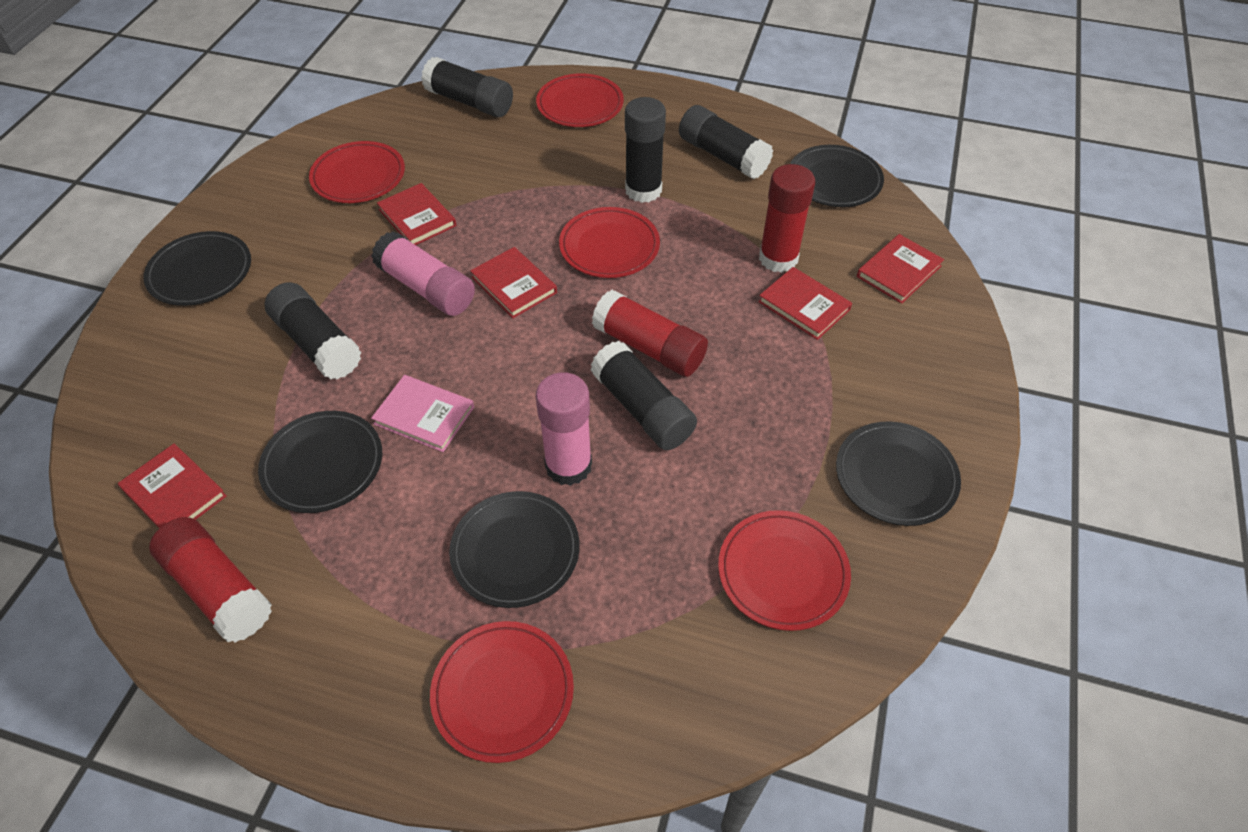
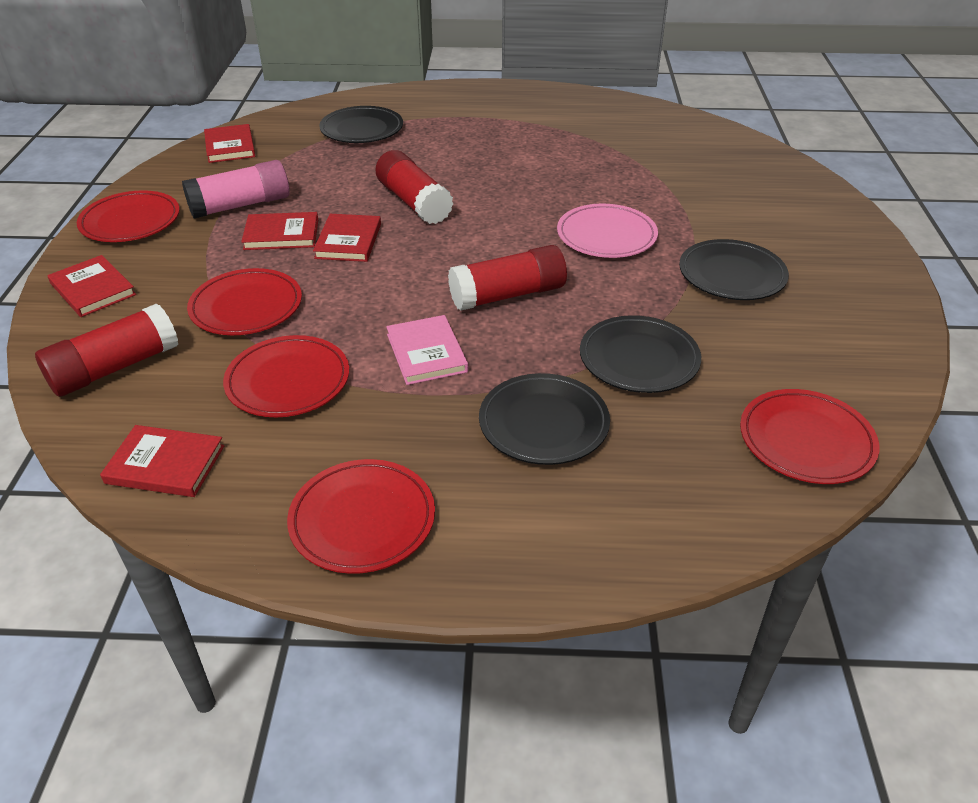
black glue stick: [264,282,362,380] [421,57,513,117] [590,341,697,450] [625,97,666,203] [679,105,773,179] = 5 -> none = 0
black plate: [144,231,251,306] [258,411,382,513] [449,491,580,608] [790,145,884,207] [836,421,961,526] = 5 -> [319,106,403,143] [479,373,610,465] [580,315,701,393] [679,239,789,300] = 4
pink glue stick: [371,231,475,316] [536,372,592,486] = 2 -> [182,160,290,218] = 1
pink plate: none = 0 -> [557,204,658,258] = 1

